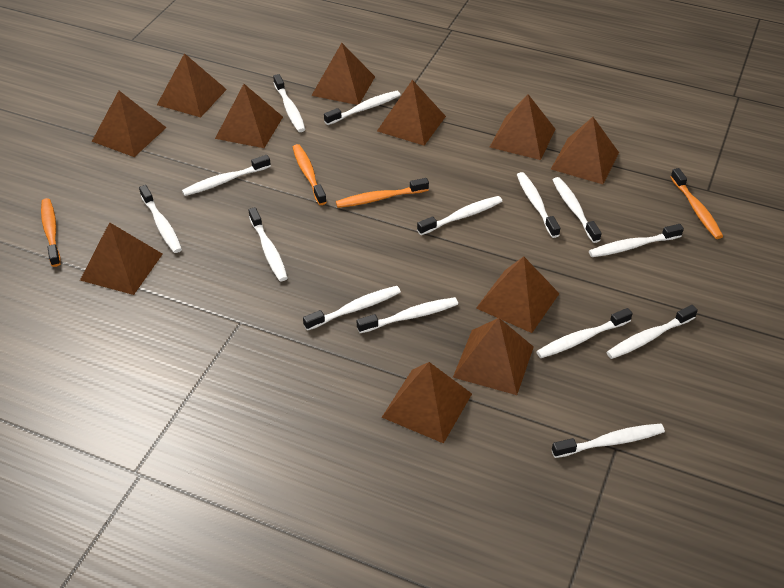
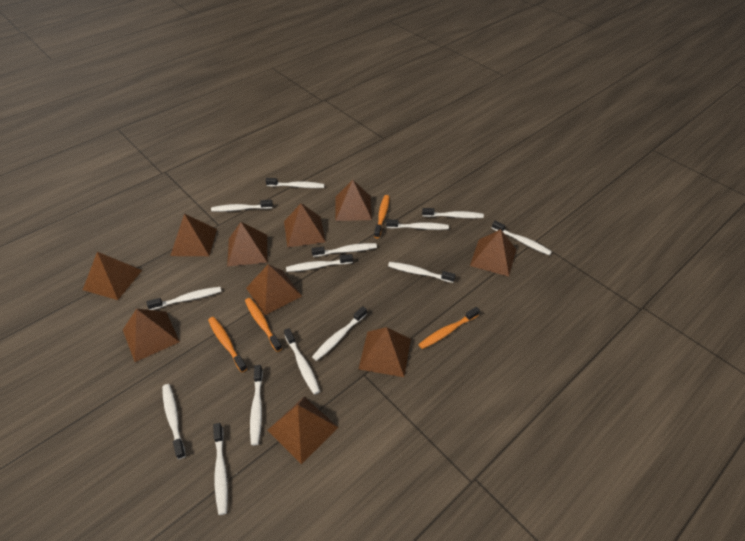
brown pyramid: [80,222,163,295] [92,91,167,157] [157,53,227,118] [215,84,283,148] [311,43,375,105] [377,80,446,146] [382,362,472,444] [453,318,534,395] [476,257,560,333] [490,94,555,160] [551,117,619,184] = 11 -> [83,252,142,300] [123,309,180,362] [170,214,217,256] [227,222,267,266] [246,264,302,315] [267,397,338,464] [284,203,325,247] [335,180,372,221] [359,327,411,377] [470,229,516,276] = 10

